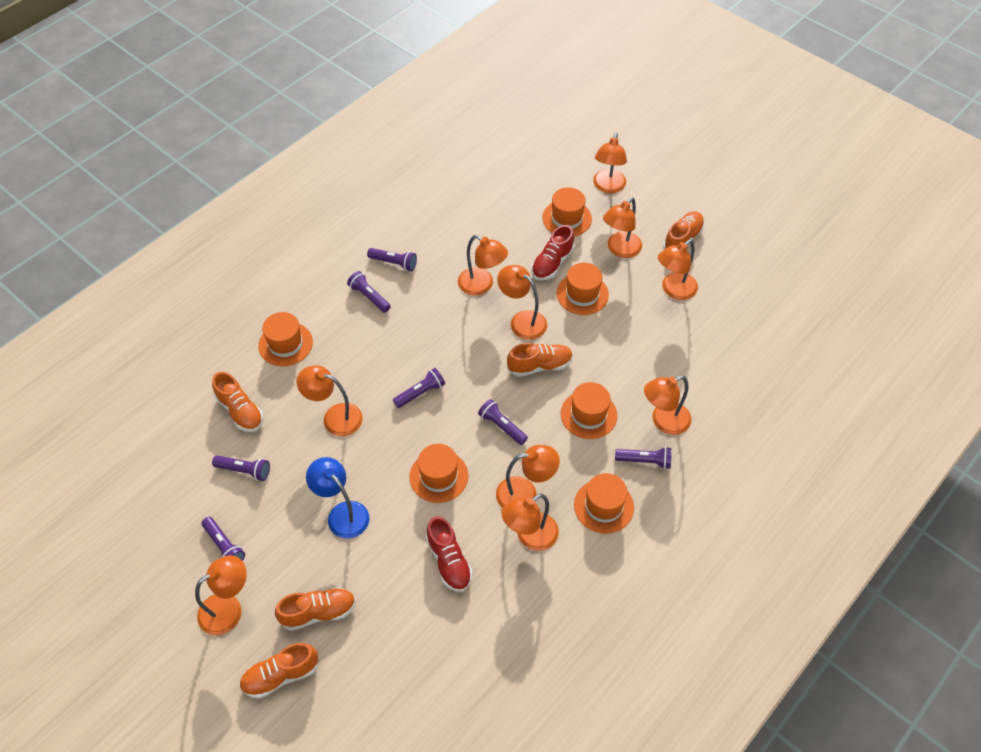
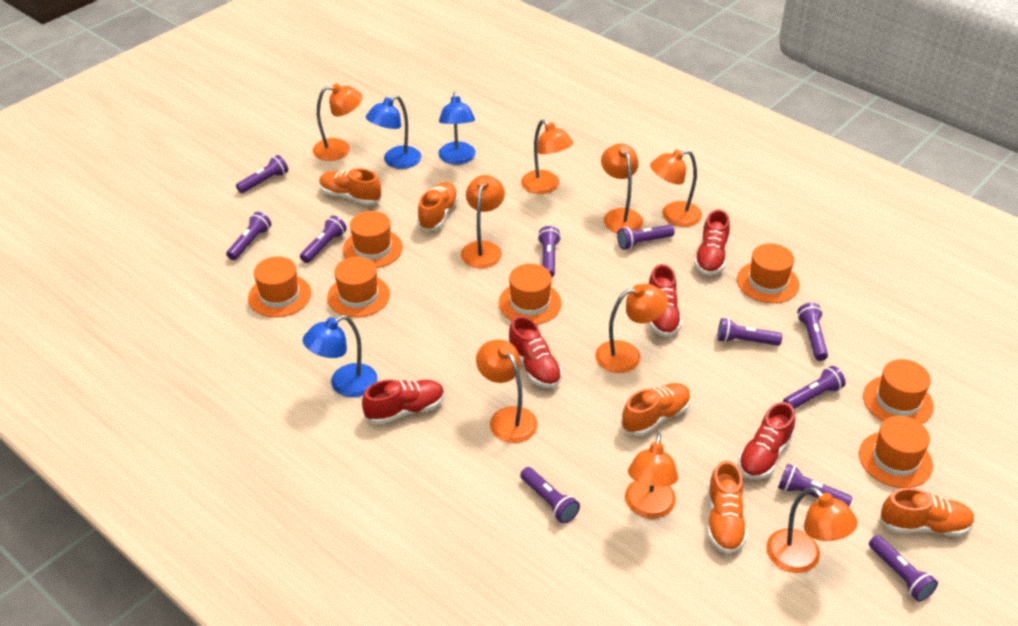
blue lamp: [306,457,369,539] = 1 -> [303,315,377,397] [366,95,421,169] [438,92,476,165] = 3
orange hat: [258,312,313,366] [410,444,468,503] [542,187,592,236] [557,263,609,315] [561,382,617,439] [574,473,634,534] = 6 -> [248,257,311,317] [327,257,390,318] [343,211,403,268] [499,264,561,324] [737,243,799,303] [859,416,933,488] [863,359,934,424] = 7
orange lamp: [195,555,247,635] [296,365,363,436] [458,235,508,295] [496,445,560,508] [497,265,547,340] [501,494,559,551] [593,133,627,193] [603,197,642,258] [644,376,691,435] [658,240,698,300] = 10 -> [313,83,363,161] [461,175,505,268] [476,340,538,443] [521,119,573,194] [595,284,668,373] [601,143,643,233] [625,433,678,519] [650,150,702,227] [766,487,858,573] = 9
purple flashlight: [202,517,245,561] [212,456,270,481] [347,271,391,313] [367,248,417,271] [393,368,445,408] [478,399,528,445] [615,447,672,469] = 7 -> [226,212,271,260] [236,155,288,193] [300,215,347,263] [520,467,580,523] [538,226,561,277] [617,225,675,250] [717,318,782,346] [778,463,852,507] [783,366,846,409] [797,303,828,361] [869,535,938,602] = 11
red shoe: [426,516,473,592] [531,225,574,280] = 2 -> [362,380,445,425] [508,316,562,388] [649,264,682,337] [694,210,730,275] [738,402,795,479] = 5

